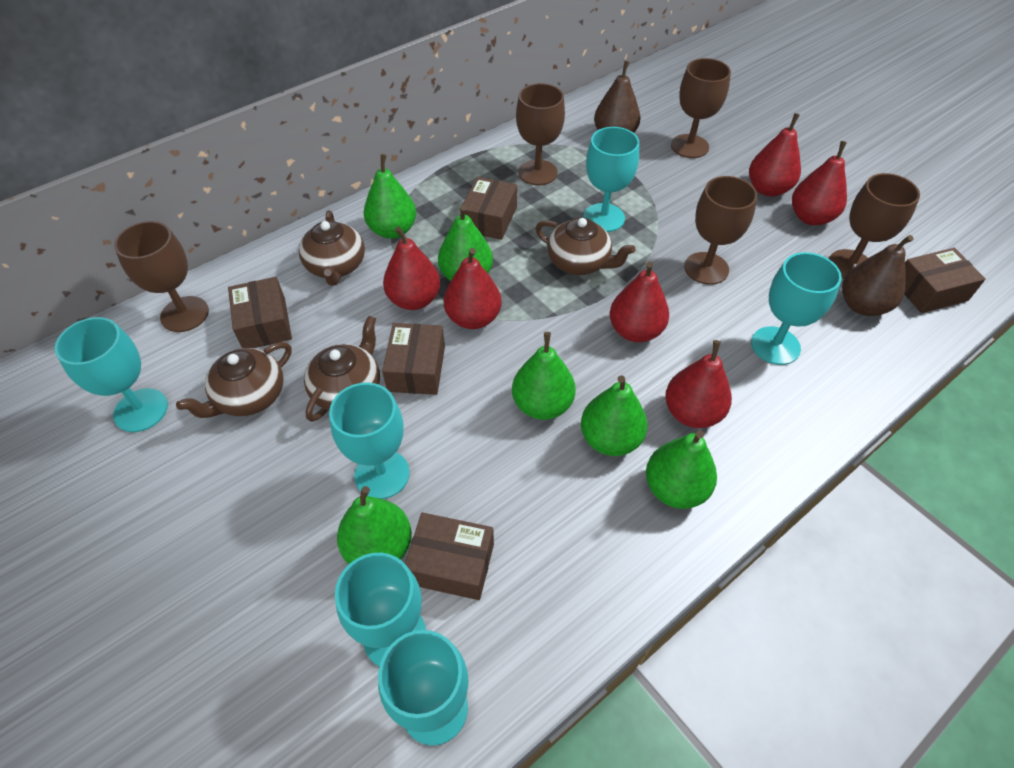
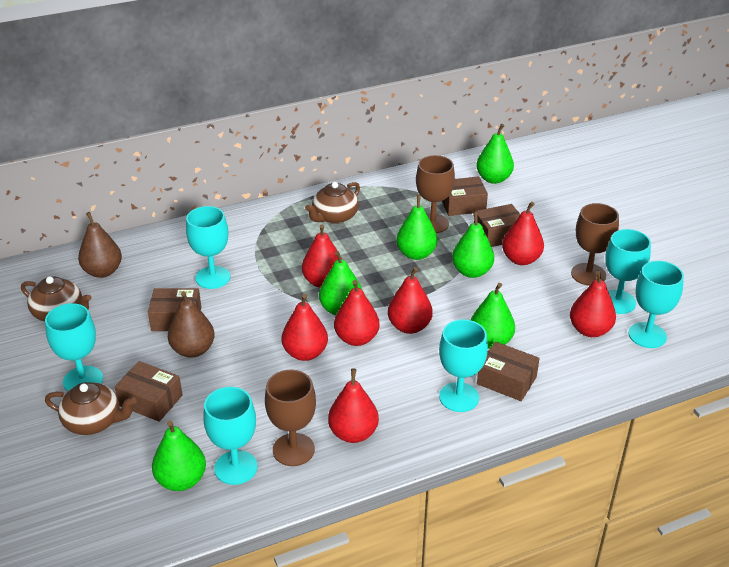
brown goblet: [114,221,209,332] [516,83,565,185] [671,58,731,158] [684,176,757,285] [829,173,920,279] = 5 -> [265,370,316,466] [416,155,455,233] [571,203,619,286] = 3
brown teapot: [176,342,291,418] [299,210,365,286] [304,316,380,422] [535,217,635,275] = 4 -> [21,276,91,322] [45,382,137,435] [305,182,360,224] = 3
red pear: [383,226,440,310] [444,248,502,329] [610,261,669,342] [665,340,732,428] [749,113,801,197] [792,141,847,225] = 6 -> [281,294,328,361] [302,225,342,288] [328,368,379,443] [334,280,380,346] [388,267,433,334] [502,202,544,265] [570,271,616,337] = 7

